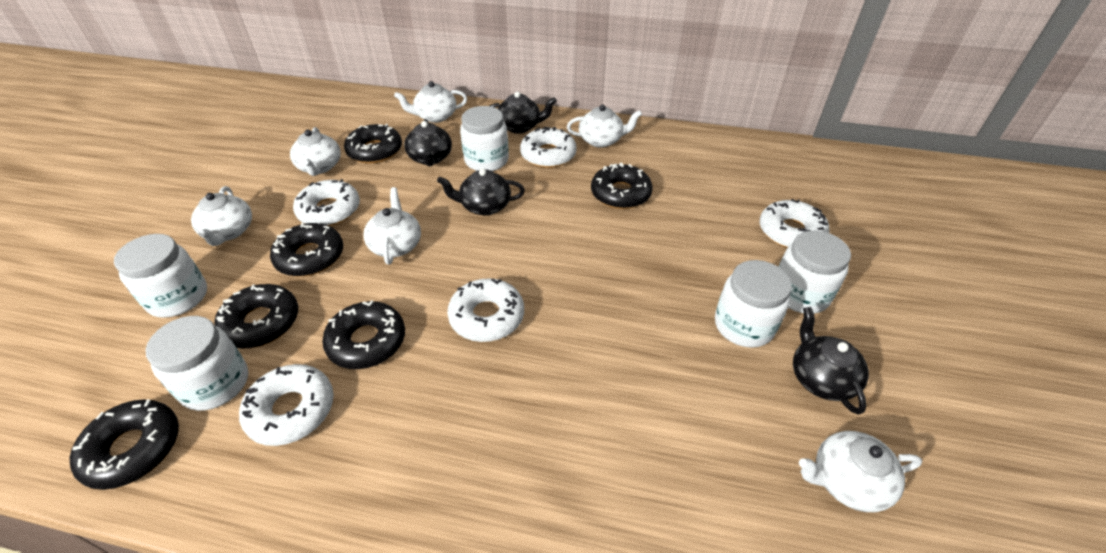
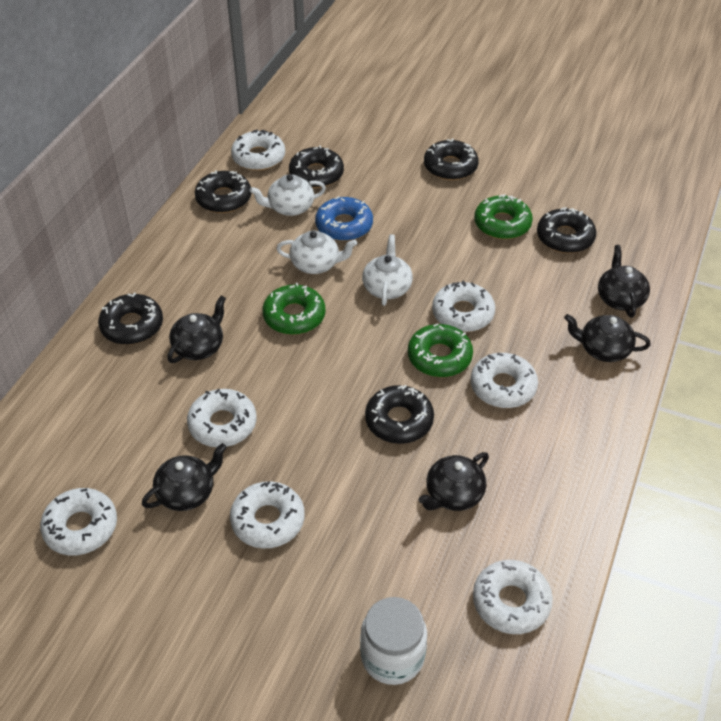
black teapot: [404,119,452,166] [437,168,525,215] [489,92,557,134] [793,307,869,415] = 4 -> [142,443,227,511] [167,296,226,363] [418,452,489,511] [564,314,651,362] [598,245,650,317] = 5
blue donut: none = 0 -> [315,196,373,241] = 1
green donut: none = 0 -> [262,283,326,335] [408,323,473,377] [474,194,533,239] = 3
white donut: [239,364,334,446] [293,179,360,226] [447,278,524,342] [520,127,577,168] [760,199,829,248] = 5 -> [40,488,117,555] [187,389,256,447] [230,481,305,549] [231,129,285,171] [432,280,495,332] [471,353,538,408] [473,560,553,634] = 7
white jar: [114,234,207,318] [145,316,248,411] [460,106,509,171] [715,260,792,348] [779,230,851,314] = 5 -> [360,597,427,685] = 1
white teapot: [191,186,252,246] [290,127,341,176] [363,187,421,265] [394,81,467,123] [567,105,642,148] [799,431,922,512] = 6 -> [249,174,326,216] [276,230,357,274] [362,234,413,306] = 3

